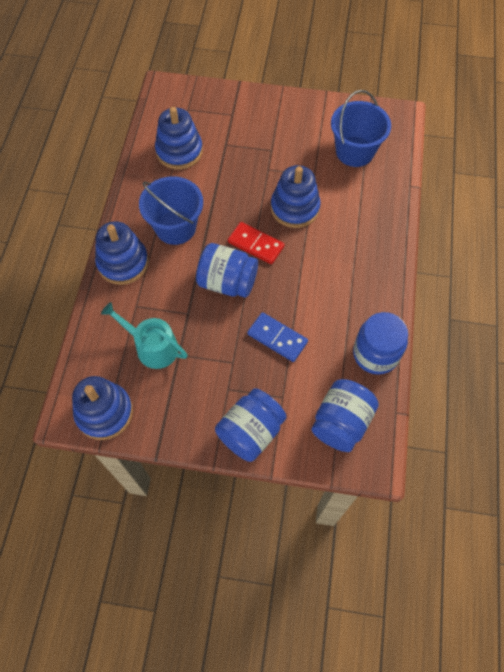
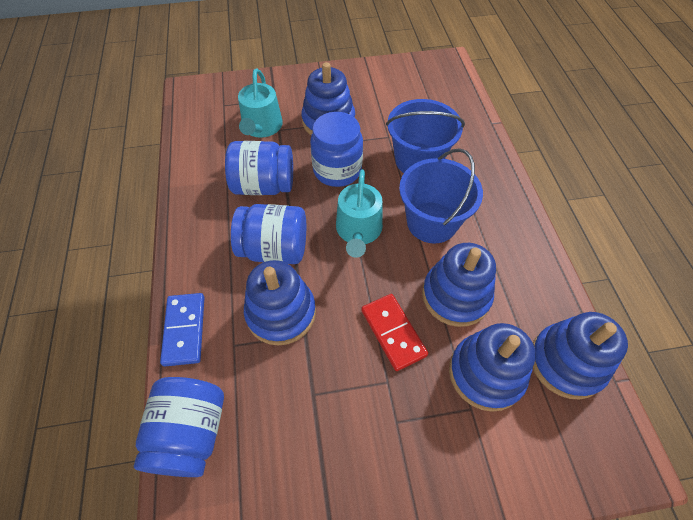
blue stacking toy: [72,376,133,440] [95,221,149,285] [155,107,203,169] [271,165,321,228] = 4 -> [244,260,316,346] [301,62,355,135] [422,243,496,327] [449,323,536,412] [533,312,628,400] = 5
turquoise watering can: [101,302,188,369] = 1 -> [238,68,283,138] [336,169,383,258] = 2

